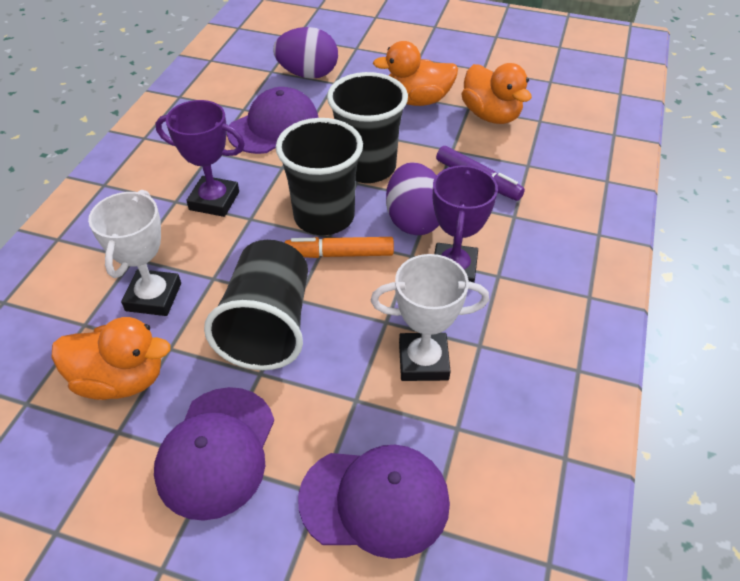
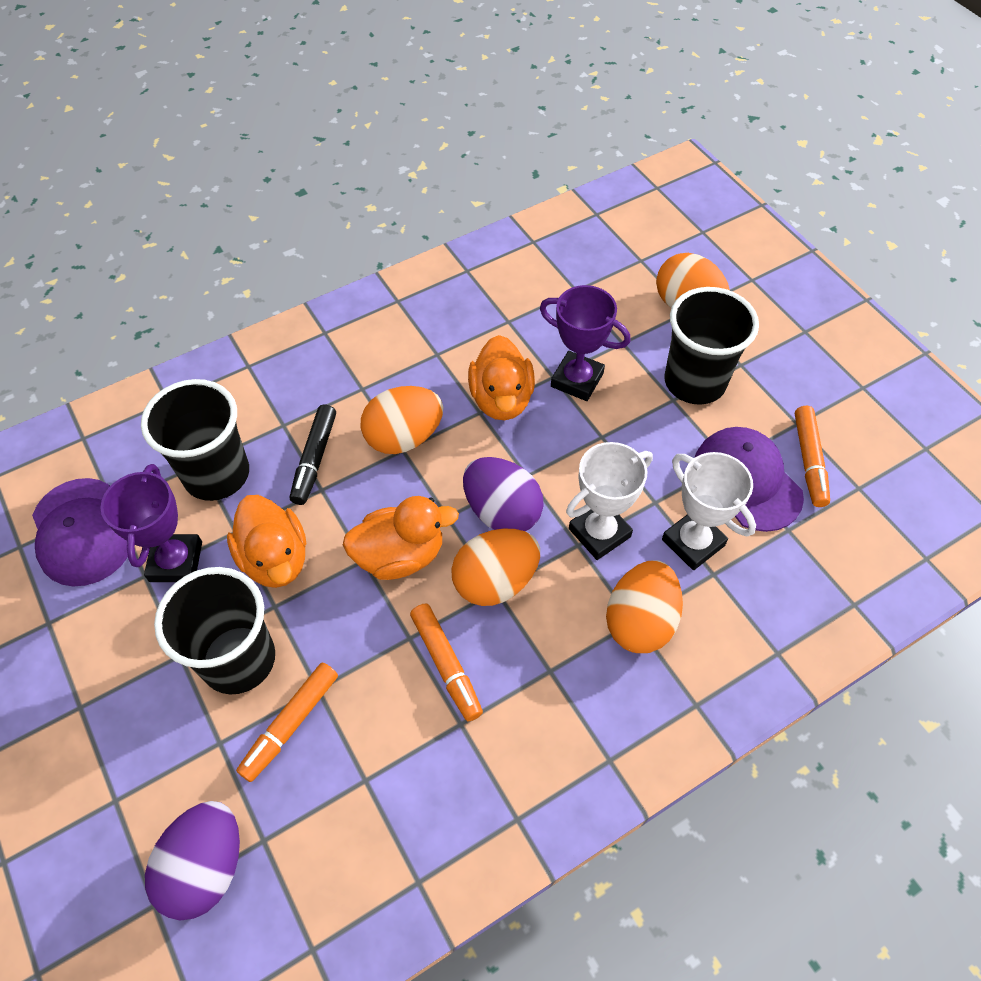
black marker: none = 0 -> [290,405,336,505] = 1
orange egg: none = 0 -> [360,386,443,454] [451,529,540,606] [606,560,683,653] [656,253,730,308] = 4
orange marker: [285,237,394,258] = 1 -> [236,663,338,782] [410,603,483,721] [795,406,830,507] = 3
purple cap: [154,387,274,521] [227,87,319,154] [298,445,450,559] = 3 -> [32,478,128,587] [694,427,804,532] = 2
purple marker: [436,146,525,201] = 1 -> none = 0

